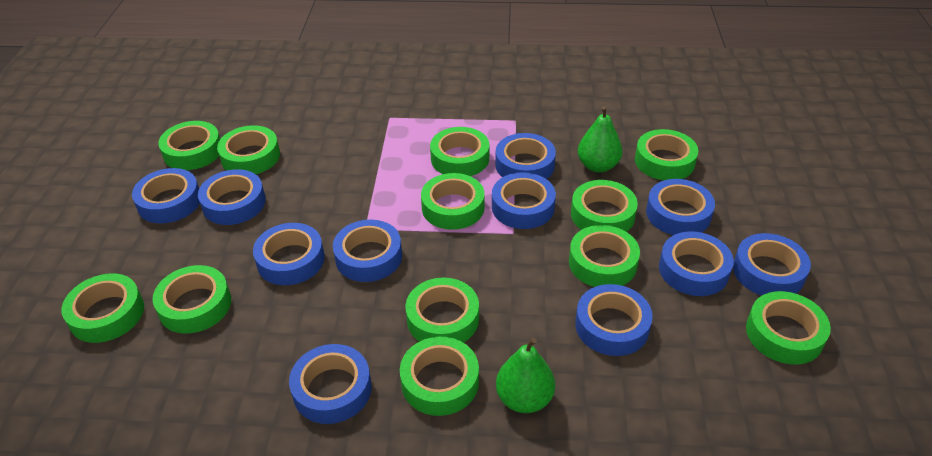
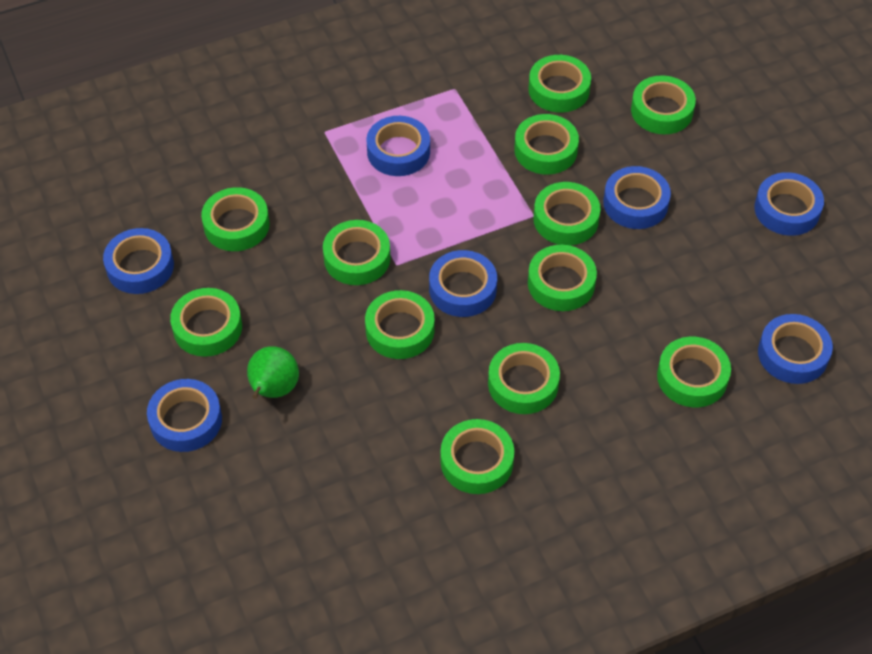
blue tape: [132,168,200,224] [198,169,266,225] [253,223,325,285] [289,344,372,424] [333,220,402,282] [492,172,556,229] [495,133,556,179] [575,284,653,356] [646,179,715,235] [659,232,734,296] [733,233,811,296] = 11 -> [103,228,174,294] [147,379,222,452] [366,116,430,176] [429,250,497,317] [603,166,671,229] [754,172,824,236] [758,314,833,384] = 7
green pear: [496,338,555,413] [578,106,622,173] = 2 -> [247,346,299,399] = 1

